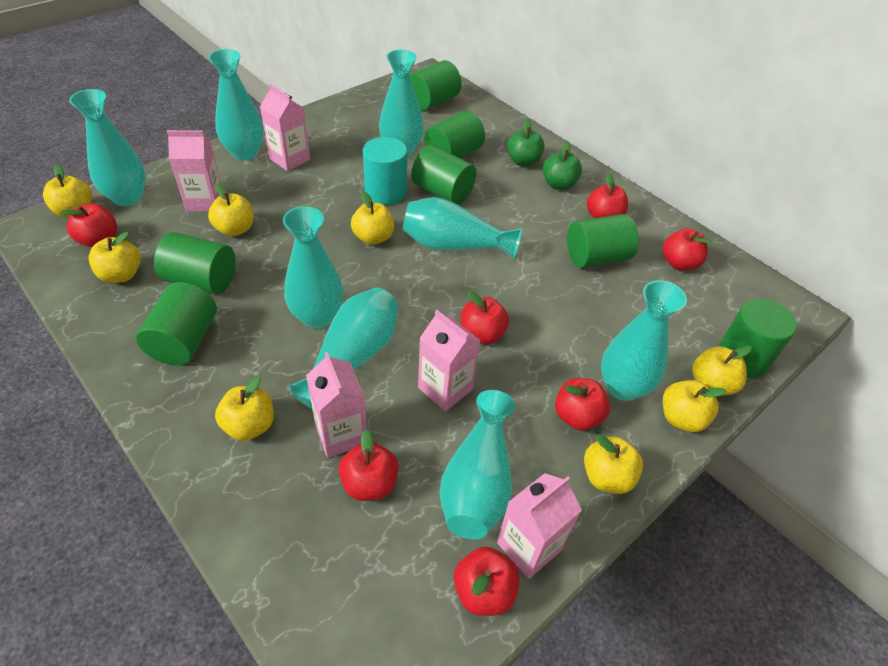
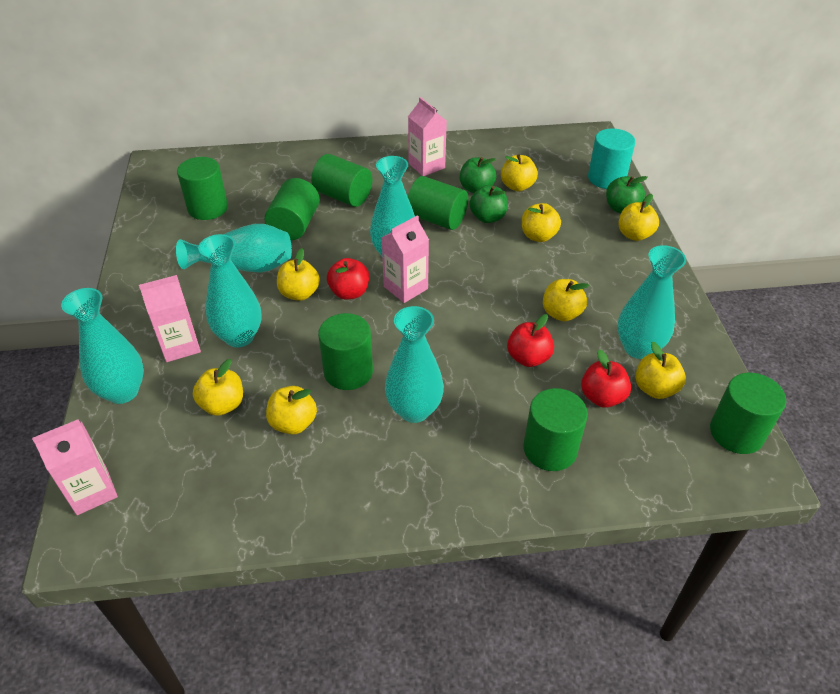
green apple: [507,119,544,166] [543,141,582,190] = 2 -> [460,157,496,193] [469,185,508,223] [606,176,648,213] = 3
pink carton: [167,130,221,212] [260,84,310,171] [306,352,367,458] [418,310,481,411] [497,473,582,579] = 5 -> [32,419,118,515] [139,275,201,362] [381,215,429,303] [408,97,447,176] = 4
red apple: [60,203,117,247] [338,430,399,501] [454,547,520,616] [461,291,509,344] [555,378,610,431] [587,173,628,218] [663,228,711,270] = 7 -> [327,258,369,300] [507,314,554,367] [581,349,631,408] = 3
turquoise vase: [69,89,146,206] [208,49,264,160] [283,206,344,329] [289,287,398,409] [379,50,424,157] [403,197,522,259] [439,390,515,539] [601,280,687,401] = 8 -> [61,288,144,404] [176,224,292,273] [198,234,262,347] [370,156,415,257] [385,306,444,423] [617,245,686,359] = 6

